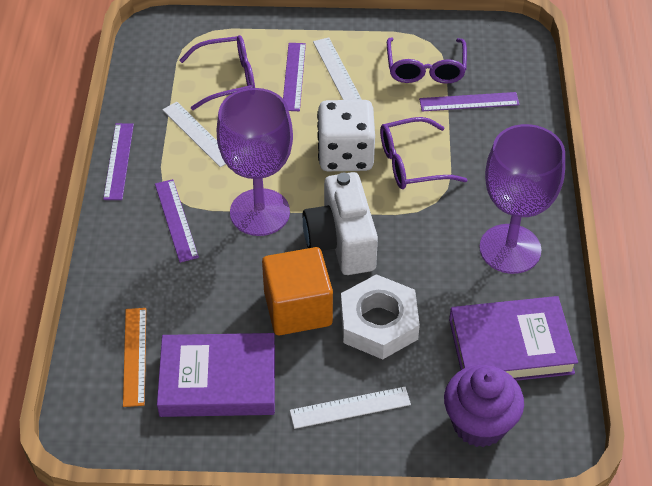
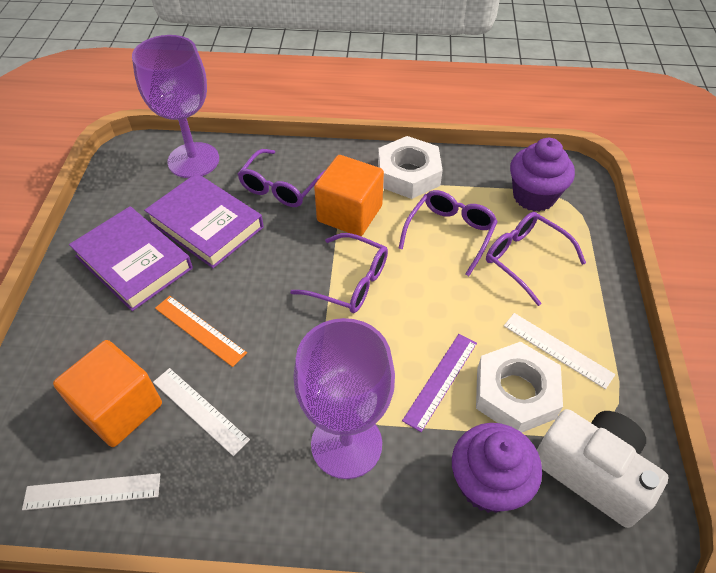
orange cube: [262,247,333,335] = 1 -> [53,340,162,447] [314,155,384,236] = 2
purple cupcake: [444,365,524,447] = 1 -> [452,423,542,513] [510,138,575,212] = 2
purple glasses: [180,35,255,110] [380,117,467,189] [387,37,467,84] = 3 -> [238,149,325,207] [290,233,388,313] [398,190,498,276] [486,212,586,306] = 4
purple ruler: [103,123,134,200] [155,179,199,263] [283,43,306,111] [419,92,520,112] = 4 -> [402,334,477,432] = 1
white dice: [317,100,375,171] = 1 -> none = 0
white nut: [341,274,420,359] = 1 -> [378,136,443,199] [476,342,563,433] = 2

